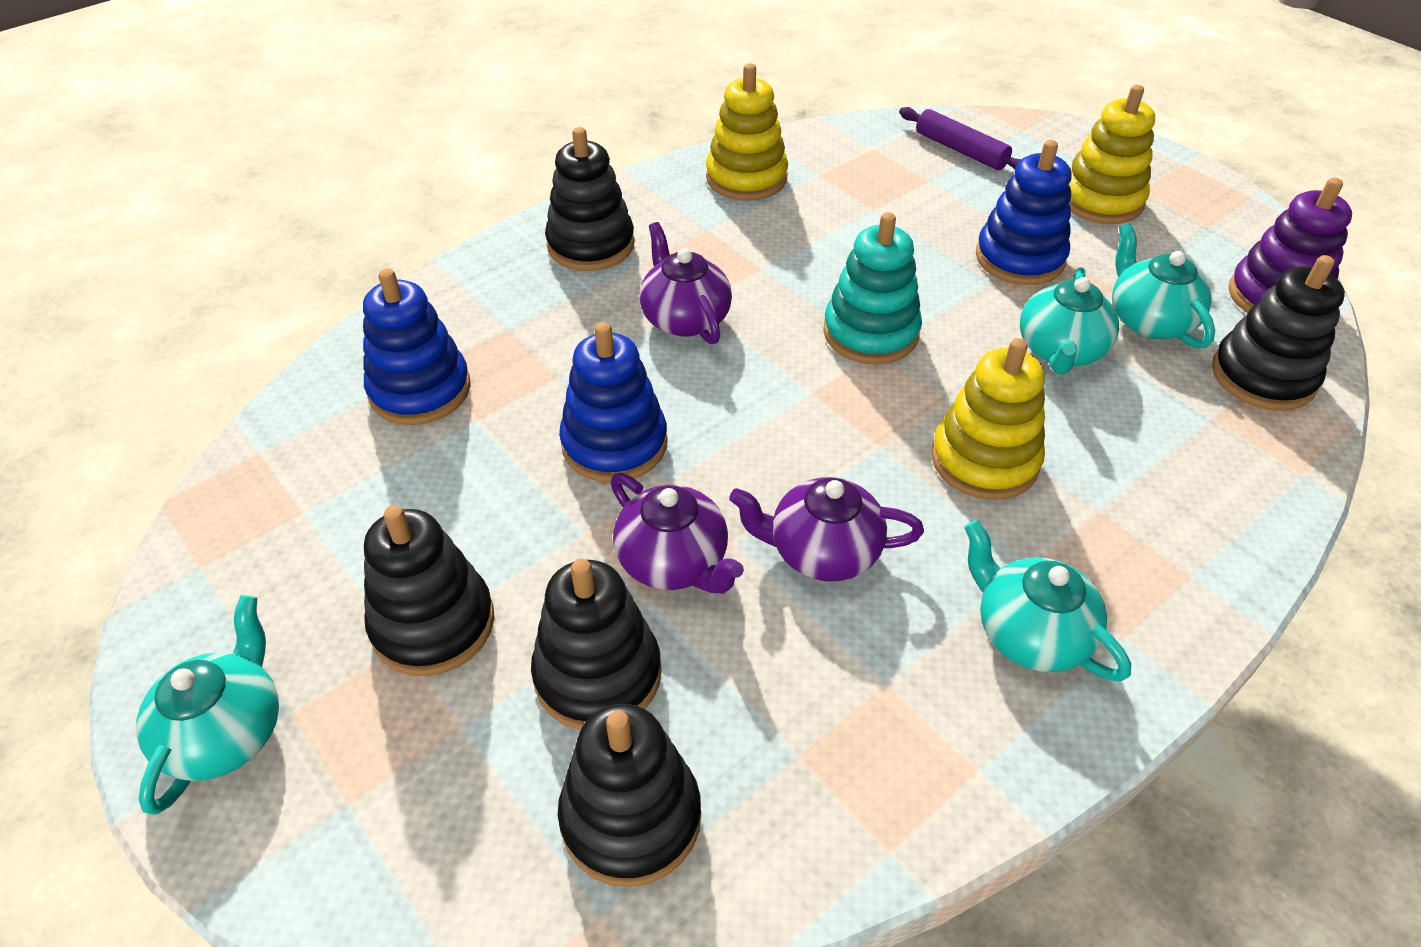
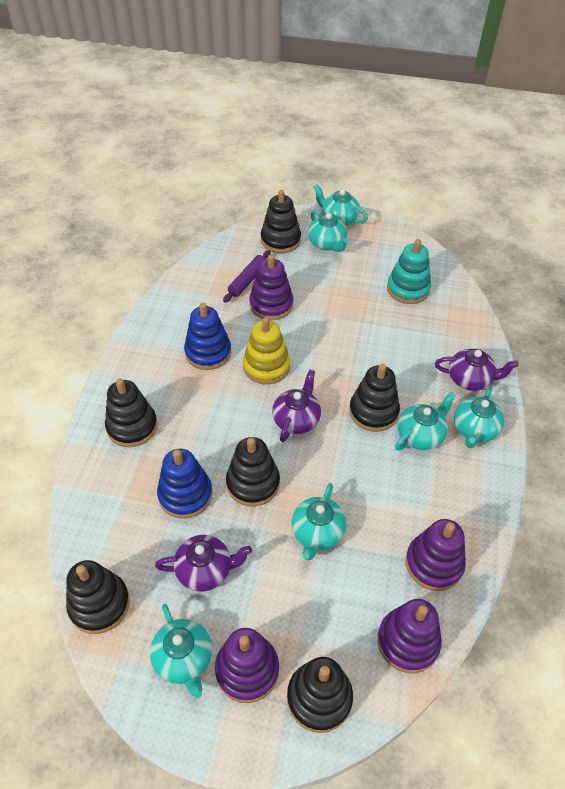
black stacking toy: [364,505,494,676] [531,559,662,730] [545,127,635,271] [558,704,701,887] [1212,255,1345,411] = 5 -> [66,560,130,634] [105,379,158,447] [226,437,280,507] [261,190,301,253] [287,657,353,733] [349,364,400,432] = 6
blue stacking toy: [363,268,471,425] [559,322,668,483] [976,140,1072,285] = 3 -> [157,449,213,519] [184,303,231,370] = 2
purple stacking toy: [1229,178,1352,313] = 1 -> [215,628,279,703] [249,255,293,320] [377,599,442,673] [406,519,466,591] = 4
turquoise teapot: [136,595,279,815] [964,520,1131,682] [1020,267,1119,374] [1112,223,1215,348] = 4 -> [150,604,212,698] [292,483,346,560] [308,210,348,252] [313,184,368,226] [395,392,456,450] [454,387,504,448] = 6
yellow stacking toy: [706,63,788,201] [931,338,1045,500] [1069,85,1155,224] = 3 -> [243,317,290,384] = 1

